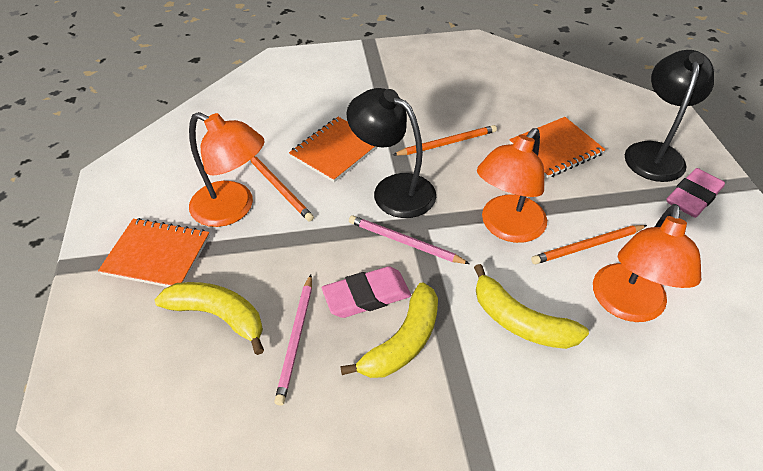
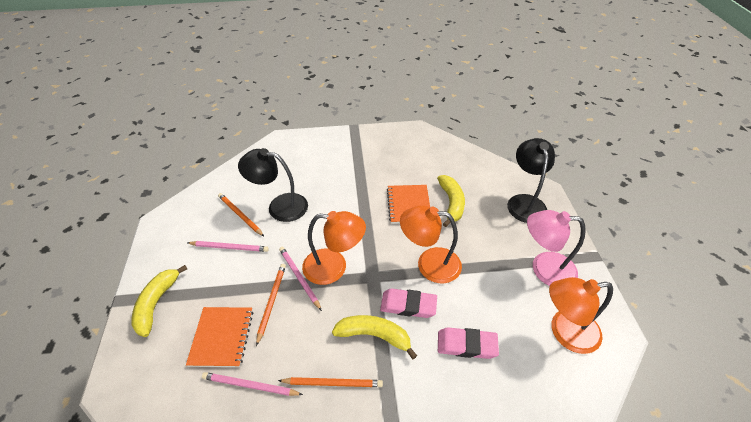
orange notebook: [98,218,210,287] [289,117,378,182] [509,117,605,178] = 3 -> [186,307,253,367] [387,185,430,224] = 2
pink lamp: none = 0 -> [527,210,586,286] = 1
pink pencil: [274,275,312,406] [349,216,470,264] = 2 -> [187,241,269,252] [202,372,303,396] [279,247,322,311] = 3

